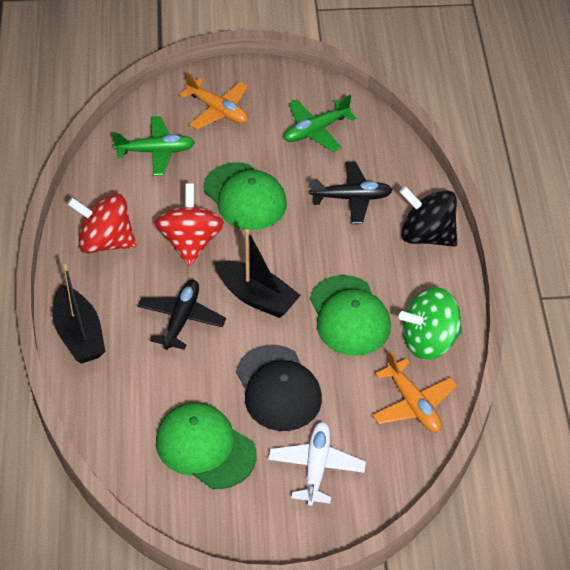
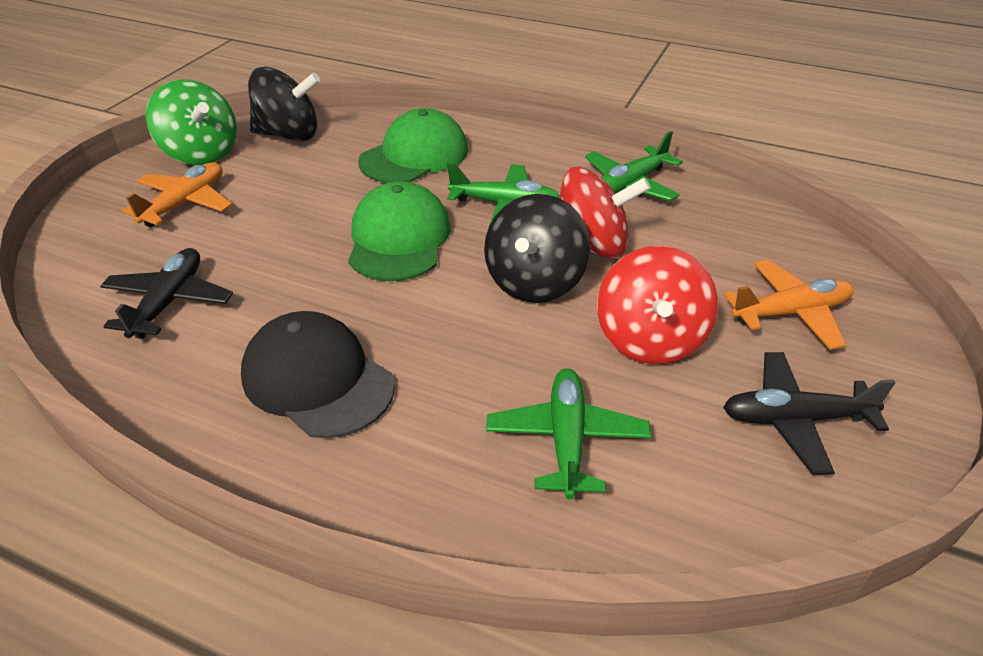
black boat: [52,264,106,364] [214,229,301,318] = 2 -> none = 0
black spinning top: [400,186,457,247] = 1 -> [248,67,320,141] [484,194,591,303] = 2
green cap: [156,402,257,489] [204,162,287,230] [310,275,391,356] = 3 -> [348,181,451,281] [358,108,468,183] = 2
green plane: [112,116,195,176] [284,95,356,152] = 2 -> [447,163,559,224] [486,368,651,499] [585,131,683,201] = 3
white plane: [268,422,366,506] = 1 -> none = 0

